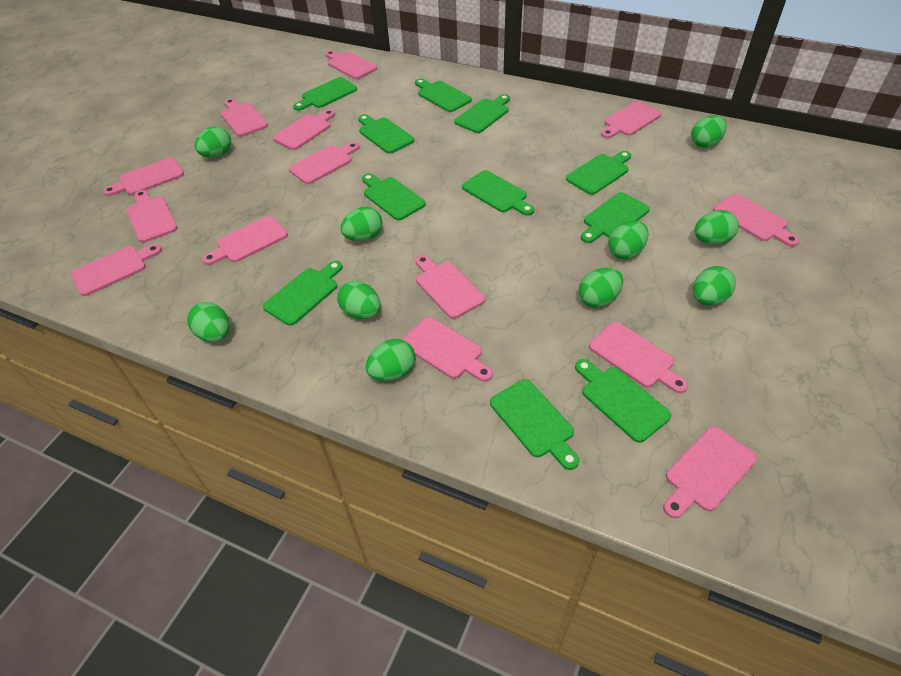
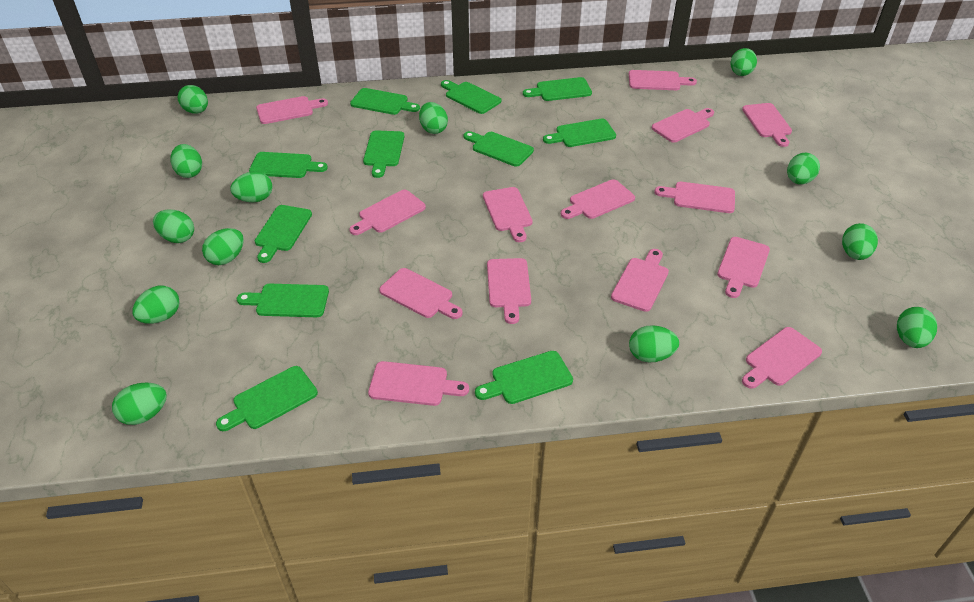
green egg: [187,302,230,342] [195,126,231,158] [337,281,381,319] [341,207,382,241] [366,339,416,381] [579,268,623,308] [608,221,648,259] [691,115,727,148] [693,266,736,306] [694,210,739,245] = 10 -> [112,383,167,425] [132,286,180,324] [153,210,194,243] [170,144,202,178] [178,85,208,114] [202,228,244,265] [230,171,272,202] [419,102,448,134] [629,325,679,363] [730,48,757,76] [787,153,820,185] [842,223,878,260] [897,307,937,348] = 13

